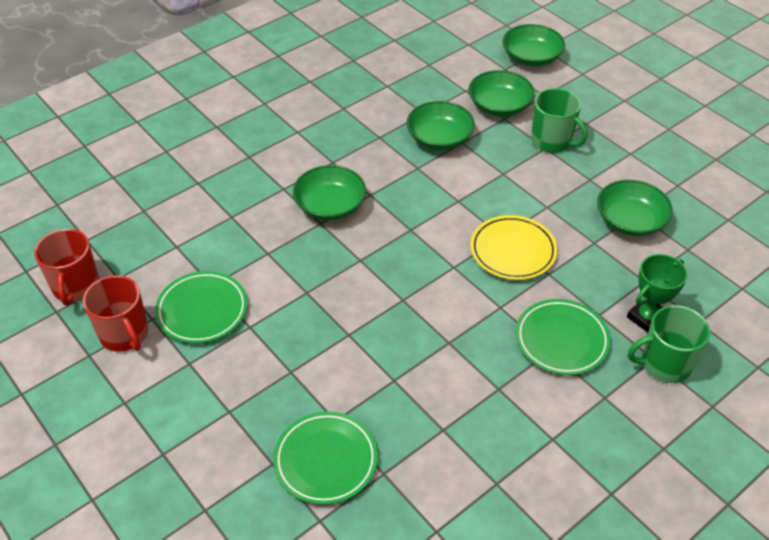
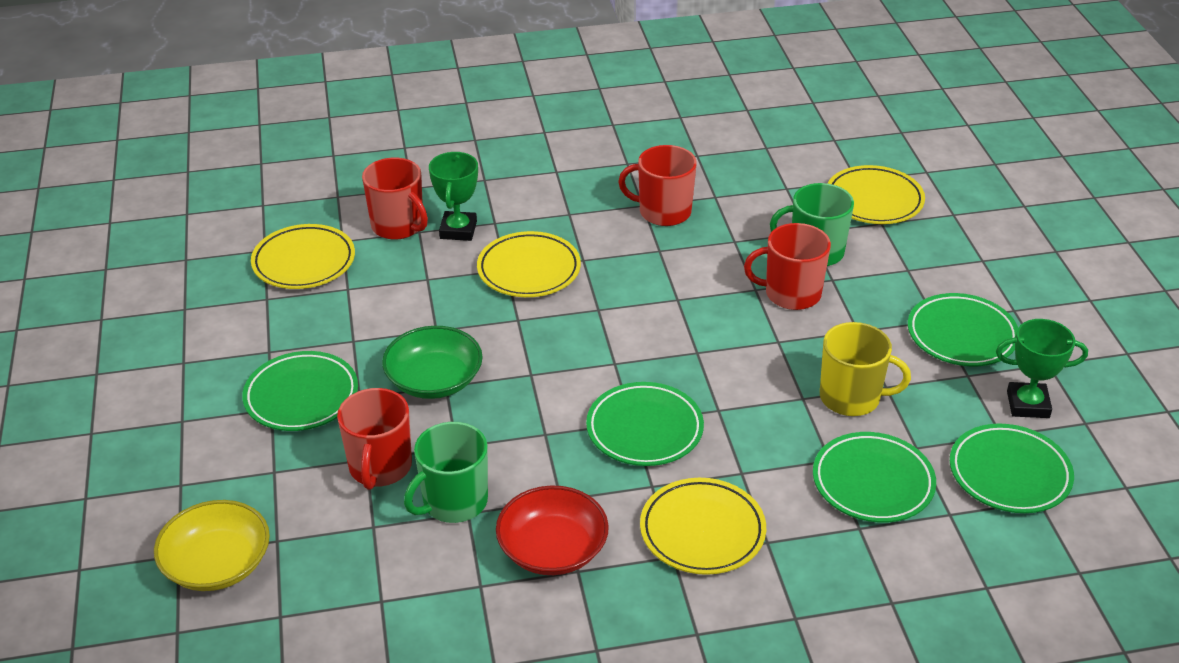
green bowl: [293,165,366,220] [406,101,475,150] [468,70,535,117] [503,24,565,67] [597,180,673,236] = 5 -> [382,326,482,399] = 1
green plate: [155,271,247,344] [273,411,378,505] [516,299,611,375] = 3 -> [242,351,358,431] [586,382,704,466] [813,432,936,523] [908,293,1018,366] [950,424,1074,513] = 5
green trophy: [627,254,688,333] = 1 -> [429,152,478,241] [996,319,1088,418] = 2
red bowl: none = 0 -> [496,485,609,575] = 1
red mug: [34,229,99,306] [83,275,148,352] = 2 -> [337,388,412,490] [362,158,428,240] [618,145,697,226] [744,223,831,310] = 4
yellow bowl: none = 0 -> [154,500,270,591] = 1
yellow mug: none = 0 -> [820,322,911,416] = 1
yellow plate: [470,215,558,280] = 1 -> [251,224,355,289] [477,231,581,297] [640,478,766,575] [827,165,925,224] = 4

